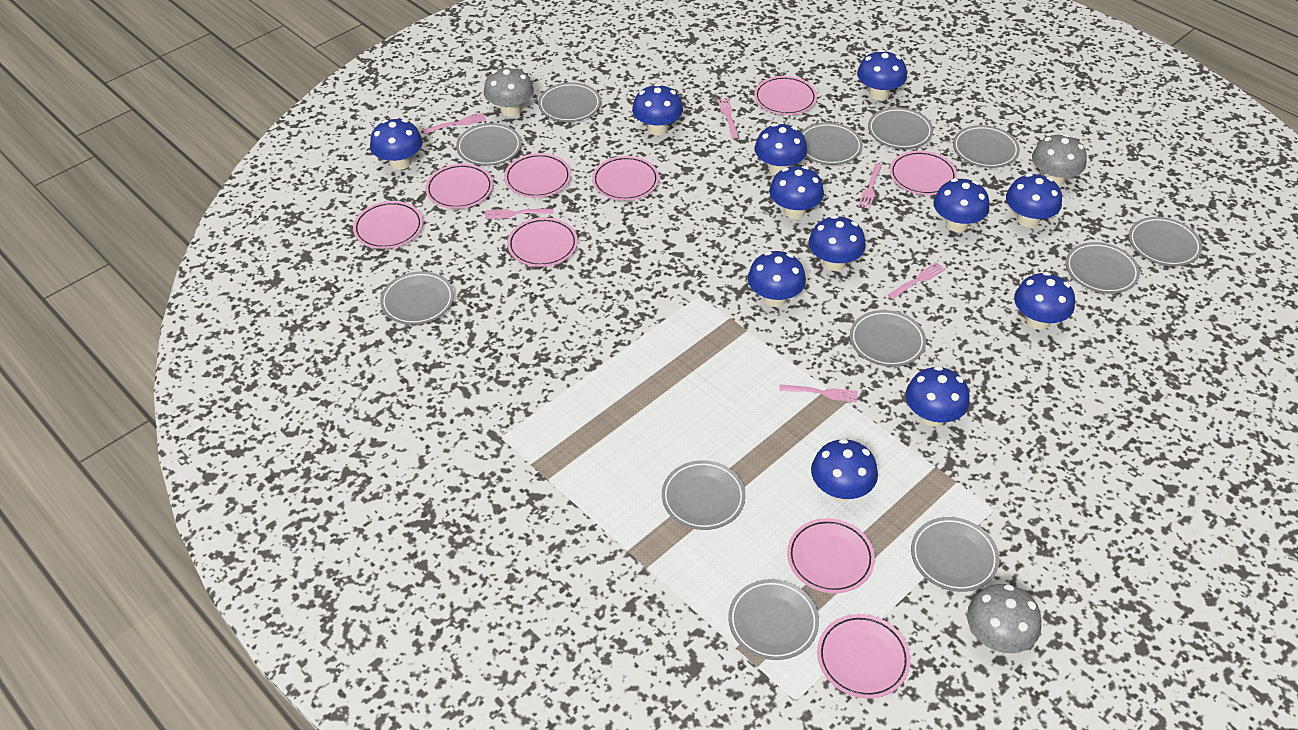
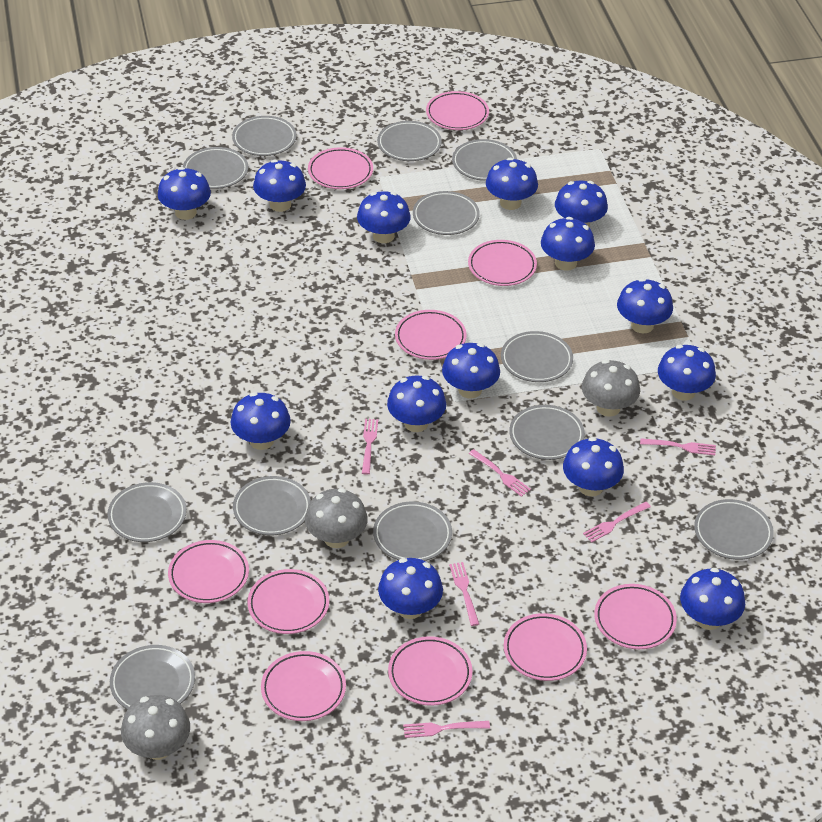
blue mushroom: [370,119,423,170] [632,84,683,135] [748,251,806,307] [755,123,807,175] [769,166,824,219] [809,215,866,271] [811,439,878,501] [857,50,907,100] [906,366,970,427] [933,178,989,232] [1006,173,1062,227] [1014,272,1075,330] = 12 -> [158,167,211,220] [231,392,291,450] [253,159,306,212] [357,191,411,243] [378,558,443,619] [387,375,446,432] [442,343,500,399] [486,158,538,210] [541,217,595,271] [555,181,608,228] [563,437,624,497] [617,278,673,333] [658,345,716,400] [680,568,745,630] = 14
pink plate: [353,201,423,249] [426,164,493,209] [504,153,571,198] [507,217,578,267] [592,156,659,201] [754,76,817,115] [787,518,875,593] [817,614,911,699] [890,151,957,195] = 9 -> [168,540,249,603] [247,569,329,634] [261,651,346,721] [308,147,373,189] [388,636,472,706] [395,310,467,360] [426,91,489,130] [468,240,537,286] [504,613,587,681] [594,584,677,649] = 10

